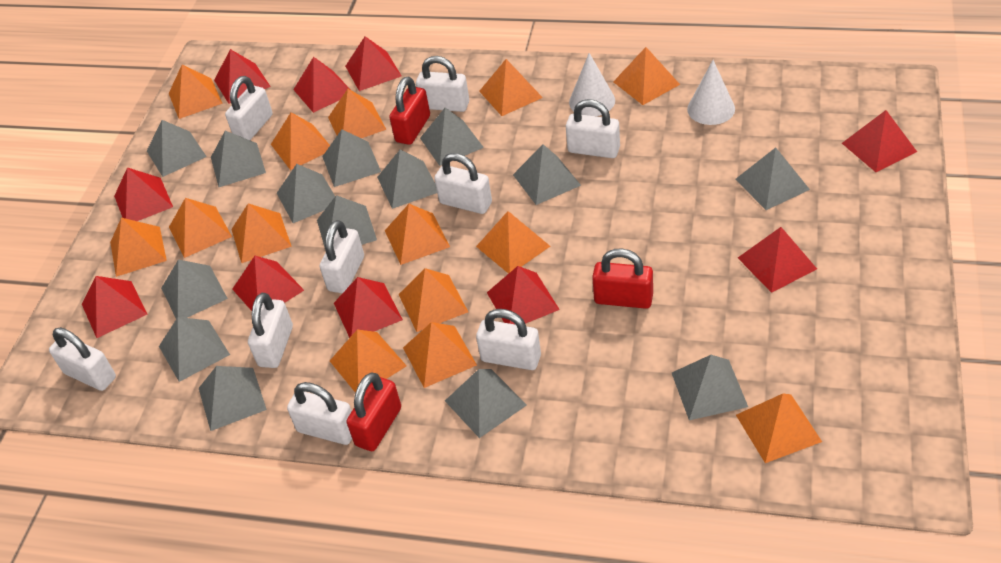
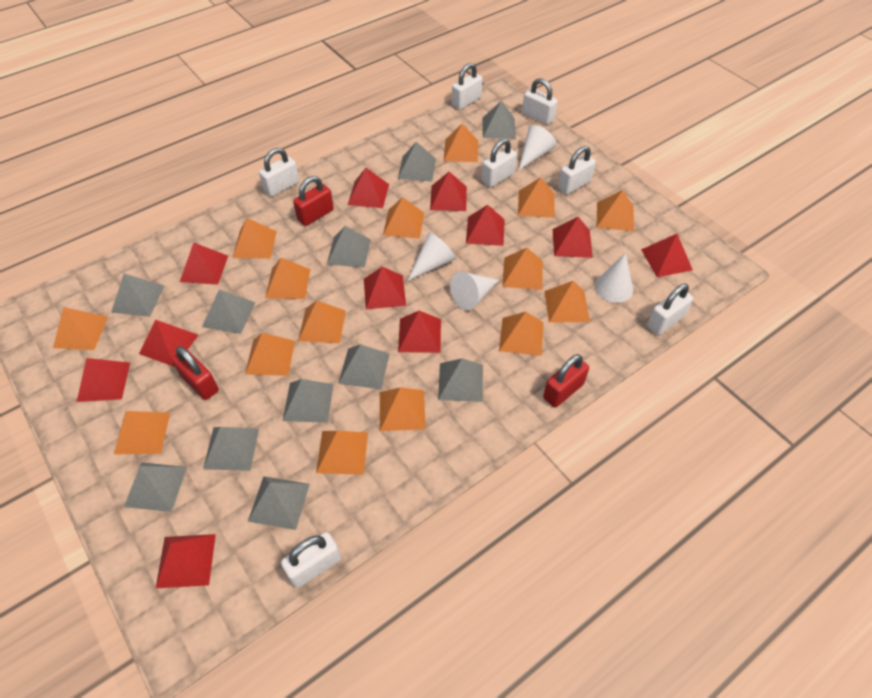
grey pyramid: [147,120,207,177] [159,317,230,382] [161,259,228,319] [199,366,267,431] [211,131,266,187] [277,164,335,223] [317,195,377,251] [322,129,381,187] [377,150,437,209] [420,108,484,166] [445,369,527,438] [513,144,581,205] [672,355,748,420] [735,147,810,210] = 14 -> [111,273,164,317] [124,462,187,512] [202,289,256,334] [203,427,259,471] [248,476,310,530] [283,379,334,423] [327,226,371,268] [338,344,390,389] [398,142,436,182] [438,358,483,402] [482,101,516,139] = 11
orange pyramid: [110,218,167,277] [169,64,223,119] [169,198,232,258] [231,203,292,263] [271,112,330,170] [328,89,386,138] [330,330,406,393] [385,204,450,265] [399,268,468,332] [403,322,477,388] [476,211,550,274] [479,59,543,116] [613,47,680,105] [736,393,822,463] = 14 -> [53,307,108,350] [114,411,170,455] [233,218,277,259] [245,333,295,376] [265,258,311,299] [298,301,346,343] [316,431,368,475] [380,387,426,431] [383,197,424,239] [444,124,478,162] [499,312,544,356] [502,248,543,290] [518,177,554,218] [545,281,590,323] [597,190,634,231] = 15
red pyramid: [82,276,147,338] [114,167,173,221] [214,49,271,104] [232,256,304,311] [293,57,349,113] [334,277,403,338] [345,36,401,91] [487,266,560,325] [738,227,817,293] [842,110,917,172] = 10 -> [77,358,130,402] [139,320,198,367] [156,534,216,588] [180,243,228,285] [348,168,389,208] [364,266,406,309] [398,311,441,353] [430,172,467,211] [466,205,505,246] [553,217,593,258] [641,234,693,277] = 11
white cone: [569,53,615,116] [687,60,735,125] = 2 -> [408,232,456,281] [450,272,499,310] [518,125,556,171] [595,253,633,303] = 4
white padlock: [49,327,116,391] [225,76,273,140] [248,293,293,368] [287,382,352,445] [320,220,364,293] [416,56,469,112] [434,153,492,214] [476,309,541,370] [566,99,620,158] = 9 -> [259,148,299,197] [281,532,341,588] [452,63,483,109] [482,139,517,187] [522,78,558,125] [558,146,596,194] [647,284,693,335] = 7

